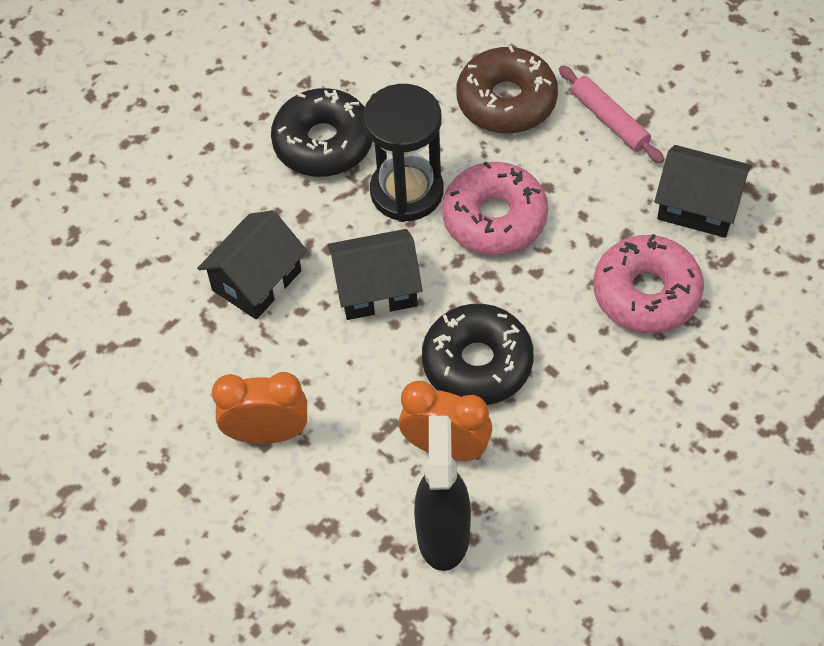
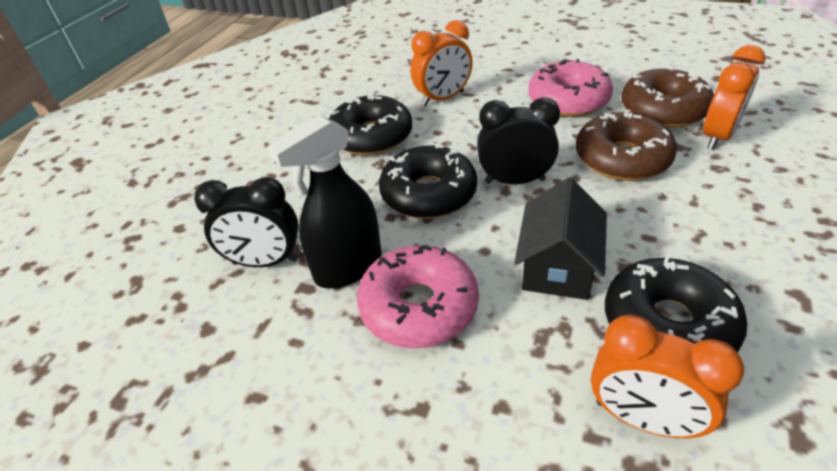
black clock: none = 0 -> [194,177,299,267] [477,97,560,184] = 2
black donut: [271,88,373,177] [422,304,534,405] = 2 -> [329,93,412,156] [379,145,477,219] [605,255,747,352] = 3
black hourglass: [363,84,443,222] = 1 -> none = 0
black house: [197,210,307,319] [327,229,423,320] [654,145,752,238] = 3 -> [514,178,607,300] = 1
brown donut: [457,45,558,134] = 1 -> [576,110,677,181] [621,66,714,128] = 2
orange clock: [212,372,307,444] [399,381,492,461] = 2 -> [410,20,473,106] [591,314,744,438] [703,45,766,150] = 3
pink rolling pin: [559,65,664,164] = 1 -> none = 0

